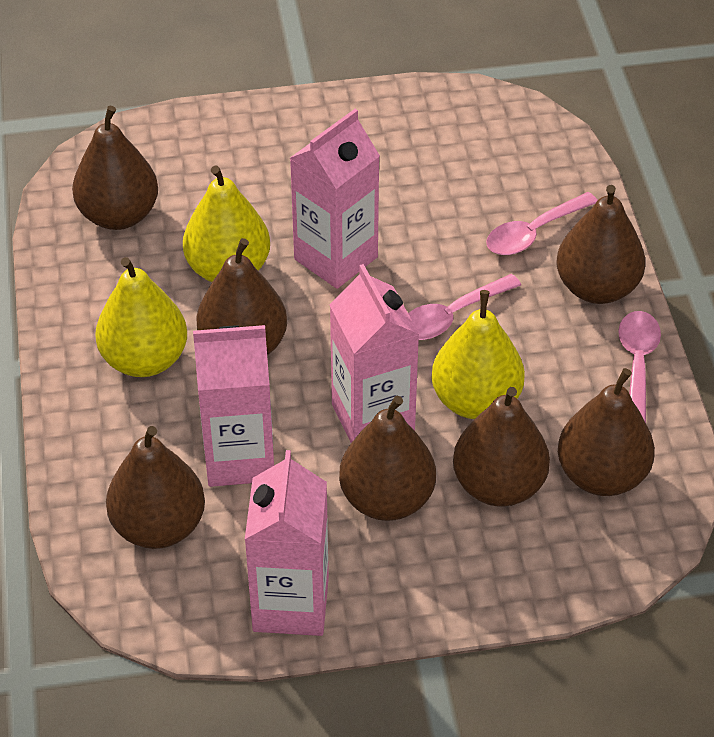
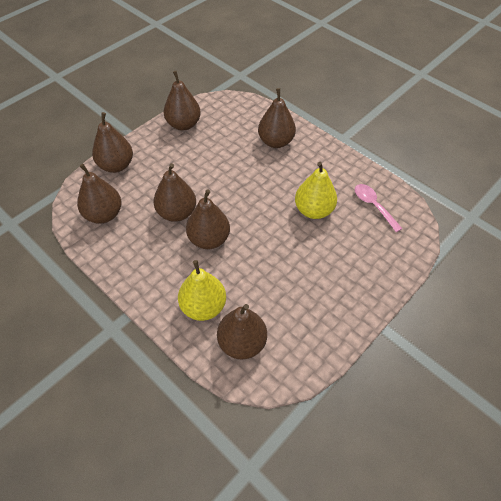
pink carton: [193,325,274,487] [245,450,329,636] [290,109,380,289] [330,264,419,443] = 4 -> none = 0
pink spoon: [408,274,521,340] [486,192,598,255] [618,311,661,423] = 3 -> [355,184,403,232] = 1
yellow pear: [95,257,187,377] [183,166,270,282] [431,290,525,419] = 3 -> [178,260,226,321] [295,162,337,219] = 2

